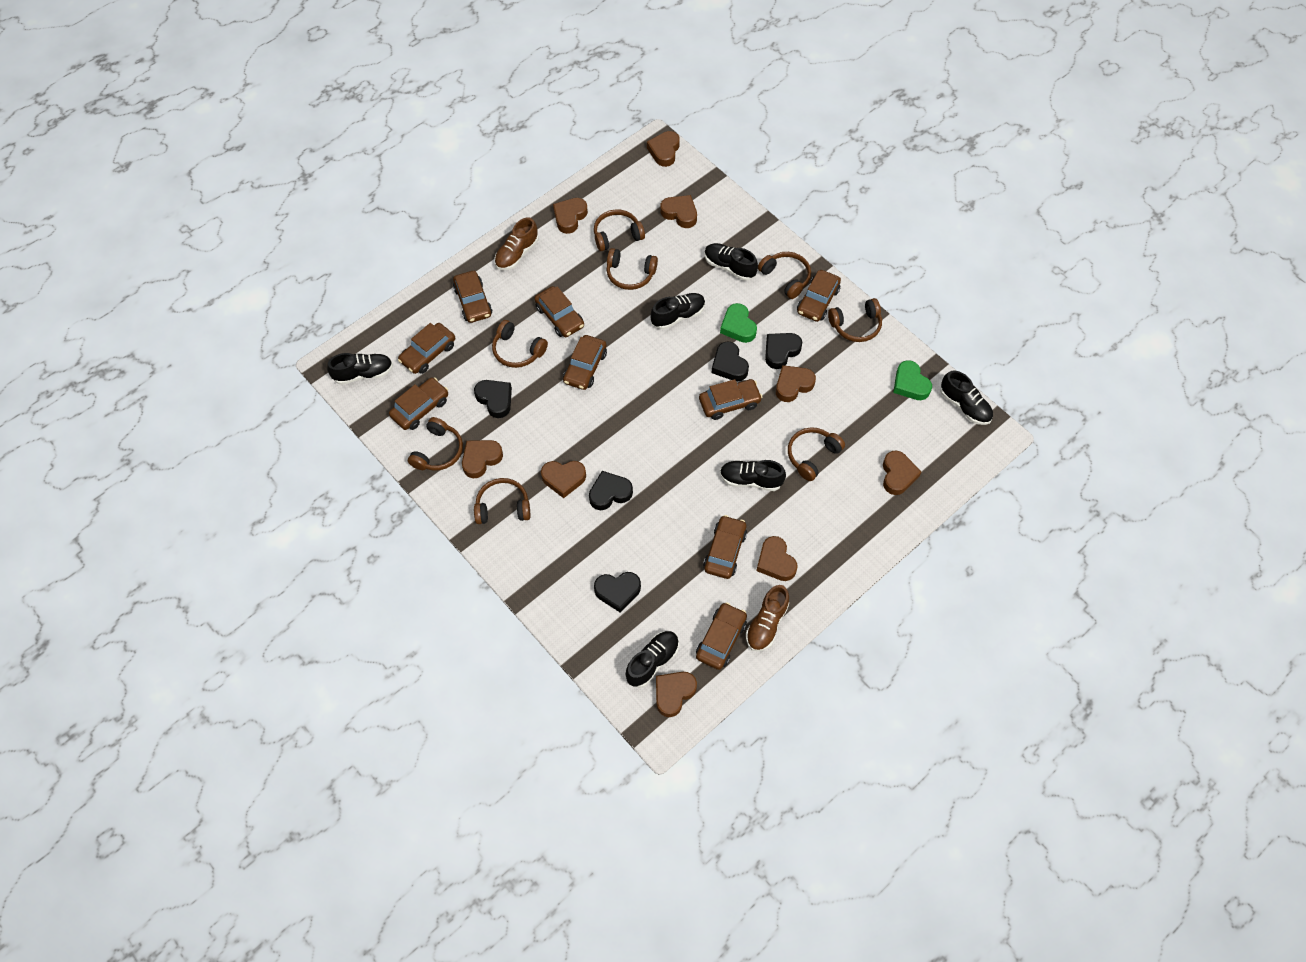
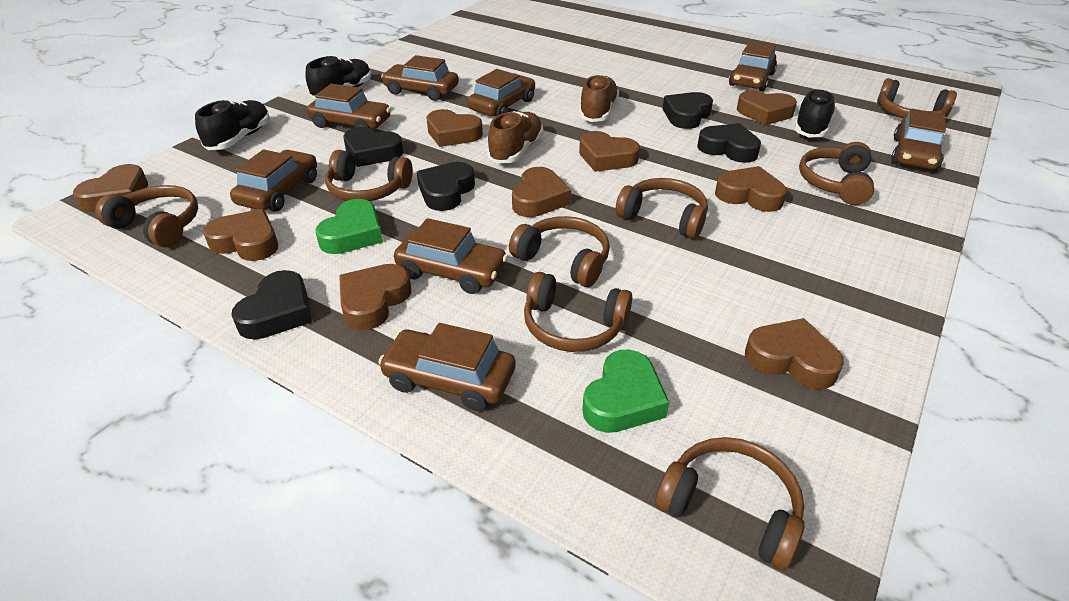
black shoe: [327,353,393,385] [626,631,679,688] [650,293,705,330] [704,243,758,281] [720,460,786,491] [940,370,993,425] = 6 -> [195,99,270,150] [305,56,371,99] [794,89,836,137] = 3
brown car: [389,377,448,430] [398,323,455,374] [453,271,492,323] [534,286,584,337] [563,335,607,390] [696,602,747,670] [699,379,762,420] [703,515,747,579] [797,270,841,322] = 9 -> [230,149,317,212] [307,83,391,129] [378,323,516,411] [381,55,459,101] [394,218,508,294] [467,69,535,116] [729,41,777,91] [891,109,946,171] = 8

